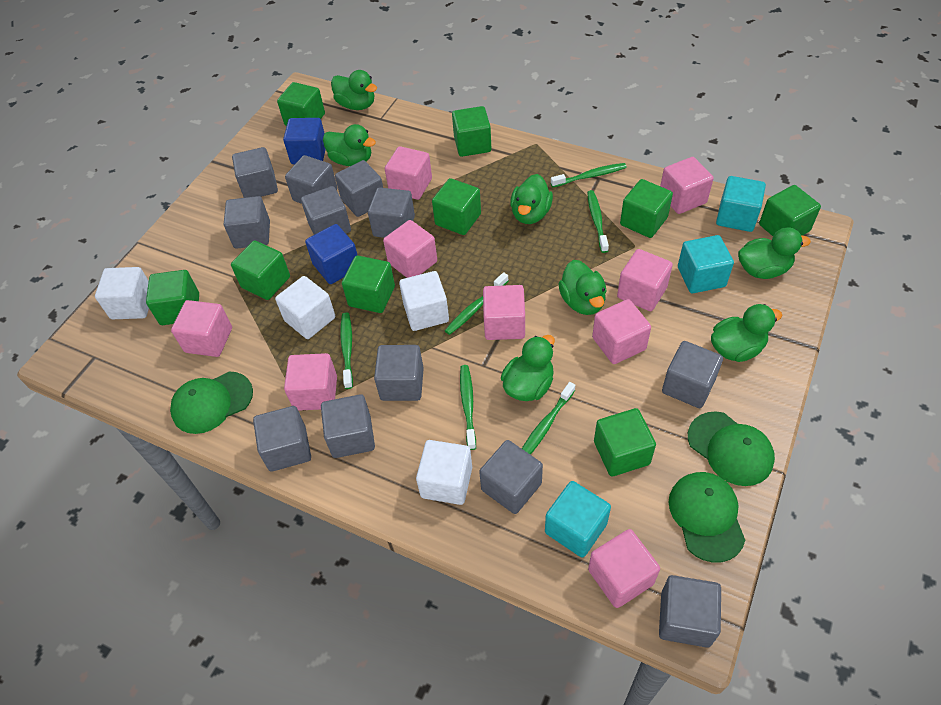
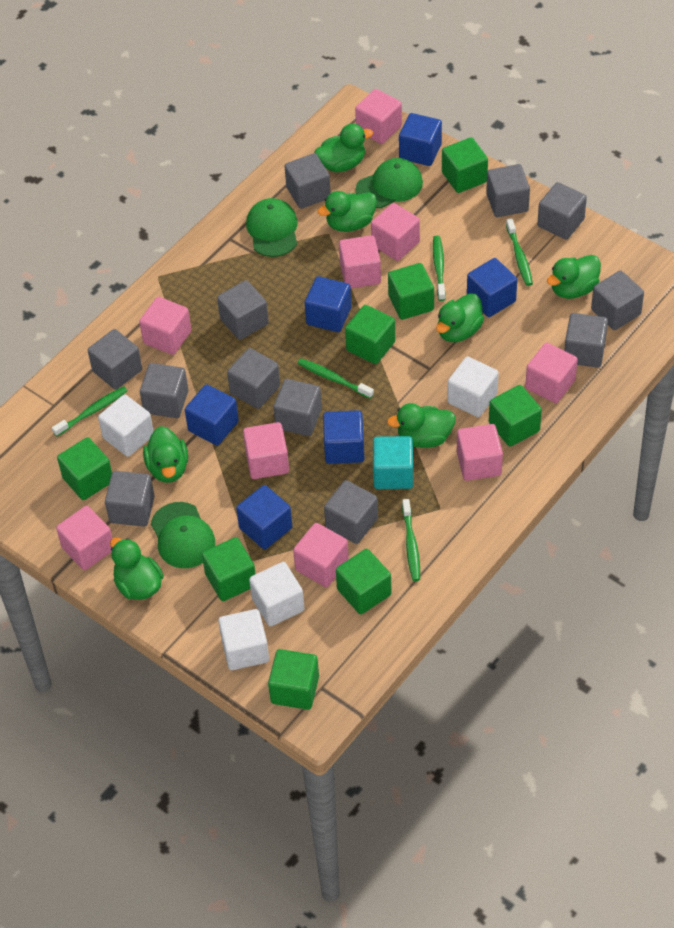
blue cube: [283,118,326,164] [305,224,358,284] = 2 -> [185,384,239,446] [236,485,292,550] [305,276,351,332] [323,410,365,464] [399,113,442,166] [467,258,517,317] = 6
green cube: [146,270,199,325] [231,240,290,300] [277,82,325,126] [342,256,395,313] [432,178,481,235] [452,106,491,157] [594,408,656,477] [620,179,673,238] [759,185,821,236] = 9 -> [57,437,112,500] [202,537,256,601] [268,649,319,710] [336,549,392,614] [345,305,395,364] [388,263,434,320] [442,137,488,193] [489,385,542,447] = 8
green toothbrush: [340,313,353,389] [445,272,508,335] [460,365,476,450] [522,382,575,455] [551,163,627,187] [587,190,609,253] = 6 -> [52,386,127,437] [297,359,374,399] [402,499,420,581] [433,235,446,301] [506,218,533,286] = 5
turquoise cube: [545,481,611,558] [678,235,734,293] [716,176,766,232] = 3 -> [373,436,413,489] = 1

